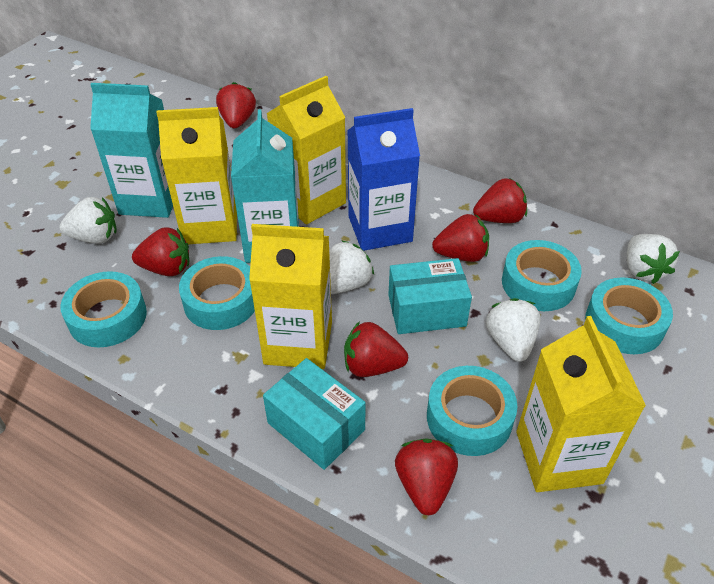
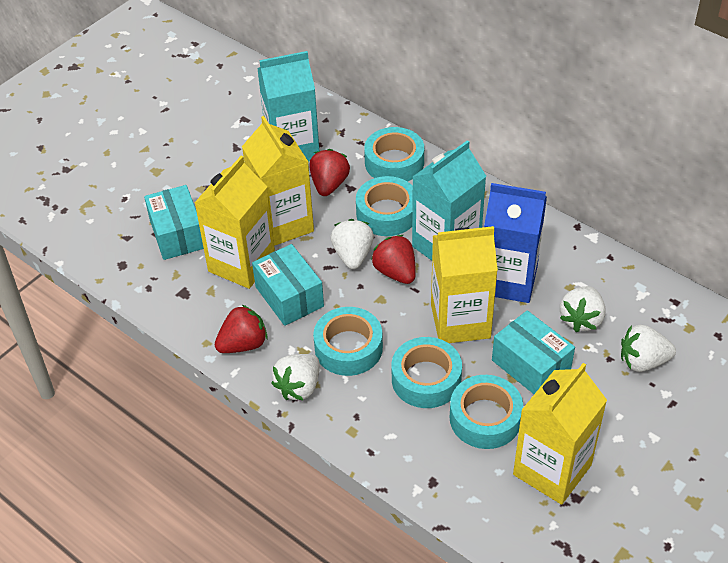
red strawberry: [132,227,189,276] [216,82,256,128] [344,321,408,377] [395,438,458,515] [432,214,489,262] [473,178,527,223] = 6 -> [215,305,268,353] [309,149,350,196] [371,235,416,284] = 3
turquoise box: [263,358,366,470] [388,258,472,334] = 2 -> [144,185,204,260] [252,244,324,326] [492,310,575,394] = 3

